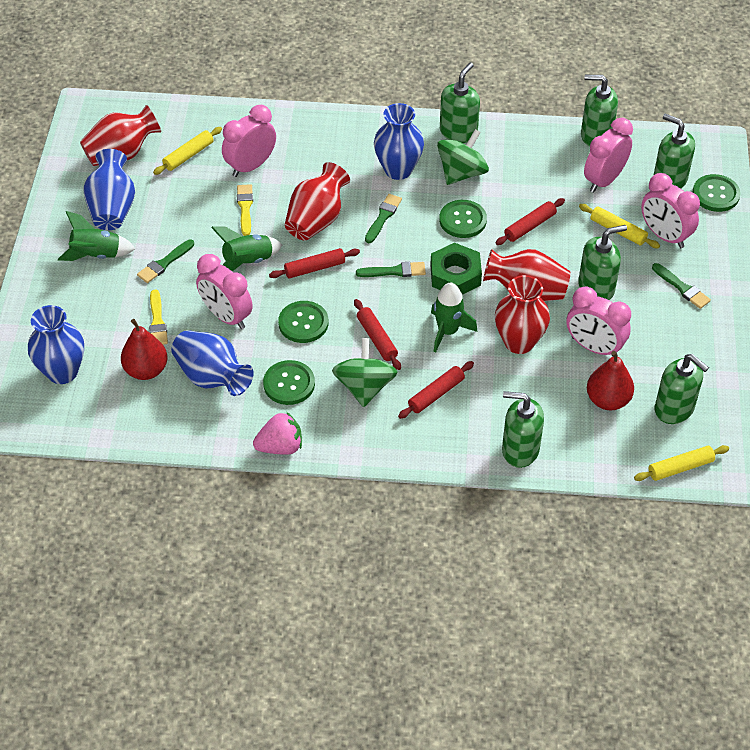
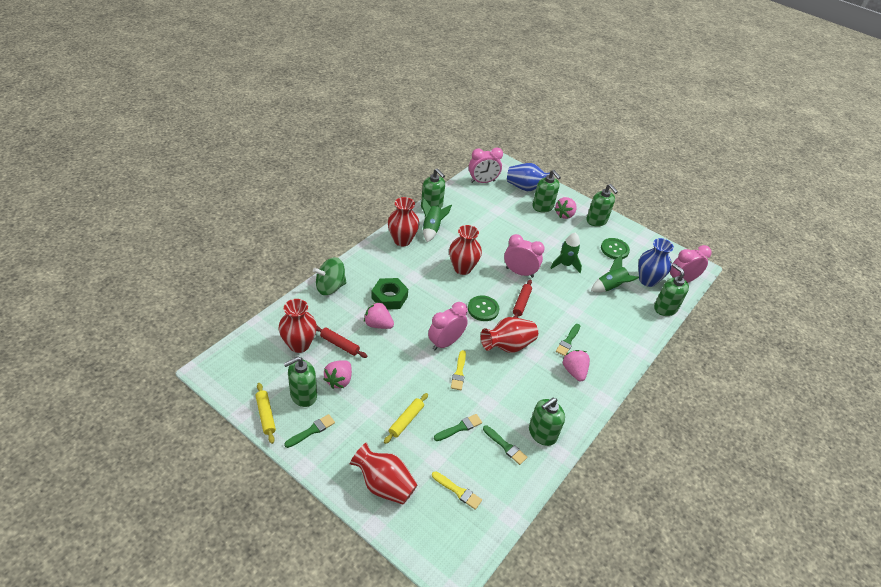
blue vase: [28,305,84,384] [83,149,135,230] [171,330,254,396] [374,103,424,180] = 4 -> [507,163,550,191] [638,238,674,287] = 2
green button: [263,360,315,405] [278,301,328,343] [439,200,487,238] [693,174,740,212] = 4 -> [468,295,499,321] [601,238,630,259] = 2
green spinning top: [332,338,397,407] [437,129,489,185] = 2 -> [313,257,347,295] = 1
pink clock: [196,254,253,329] [222,105,276,177] [566,286,631,357] [584,118,633,193] [641,173,700,248] = 5 -> [428,302,468,350] [469,148,503,183] [504,234,545,278] [670,245,712,282] = 4
pink strawberry: [253,412,302,455] = 1 -> [323,360,352,389] [364,302,394,329] [554,197,577,219] [563,350,590,381] = 4
red pear: [121,319,168,380] [587,351,634,410] = 2 -> none = 0
red rolling pin: [269,248,360,279] [354,299,401,370] [398,361,474,419] [496,198,565,245] = 4 -> [316,326,367,358] [513,279,532,318] = 2
red vase: [80,105,161,166] [285,162,350,241] [483,249,571,301] [495,275,550,354] = 4 -> [279,299,317,353] [350,443,418,505] [388,197,419,247] [449,225,482,275] [481,317,538,353] = 5
yellow rolling pin: [153,127,222,175] [579,204,660,248] [634,445,729,481] = 3 -> [256,383,276,444] [384,393,428,444] = 2

